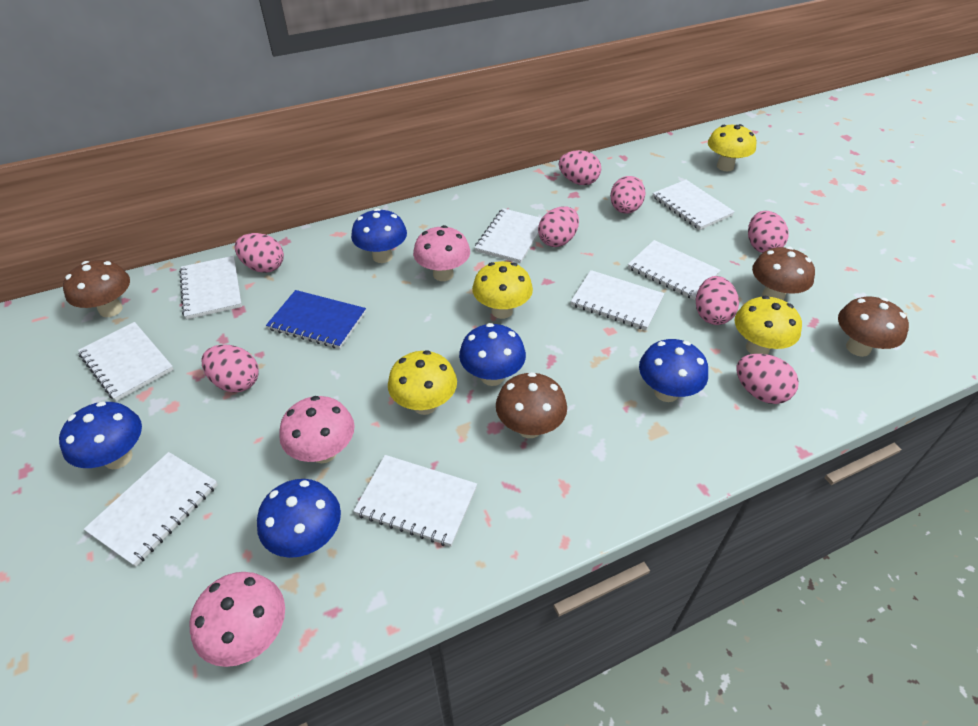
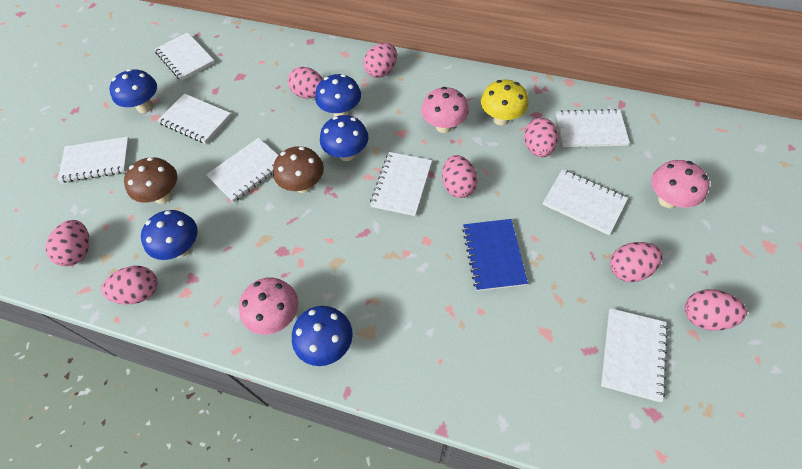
brown mushroom: [63,260,130,317] [496,372,567,438] [752,247,815,300] [838,296,909,357] = 4 -> [124,157,177,204] [273,146,324,193] = 2
yellow mushroom: [388,350,457,415] [472,261,533,319] [708,124,756,171] [735,296,802,354] = 4 -> [481,80,529,125] = 1

